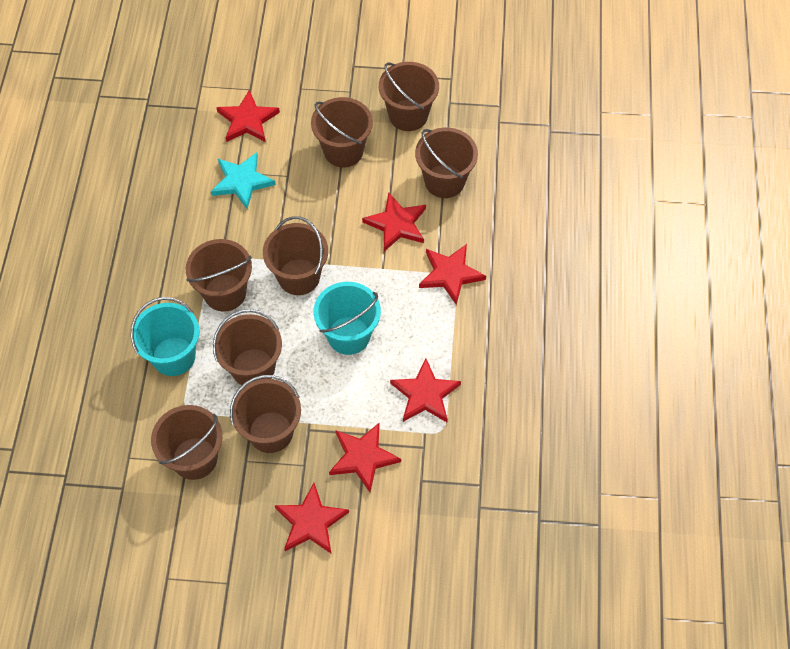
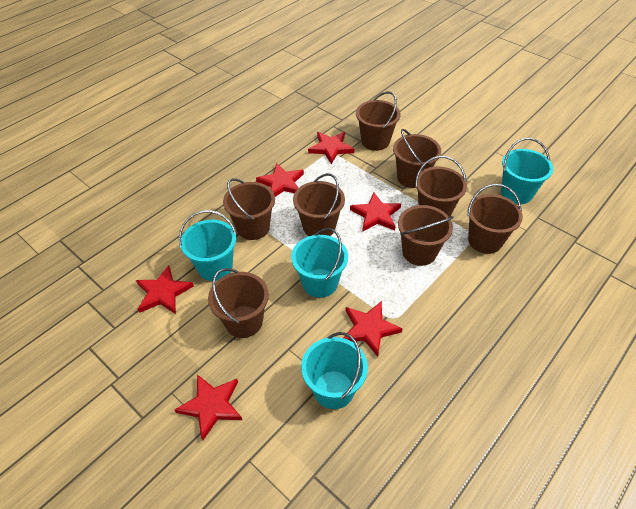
turquoise bucket: [131,297,200,376] [313,282,381,355] = 2 -> [179,210,237,281] [291,228,348,298] [301,332,368,409] [501,138,553,204] = 4
turquoise star: [211,152,276,209] = 1 -> none = 0

